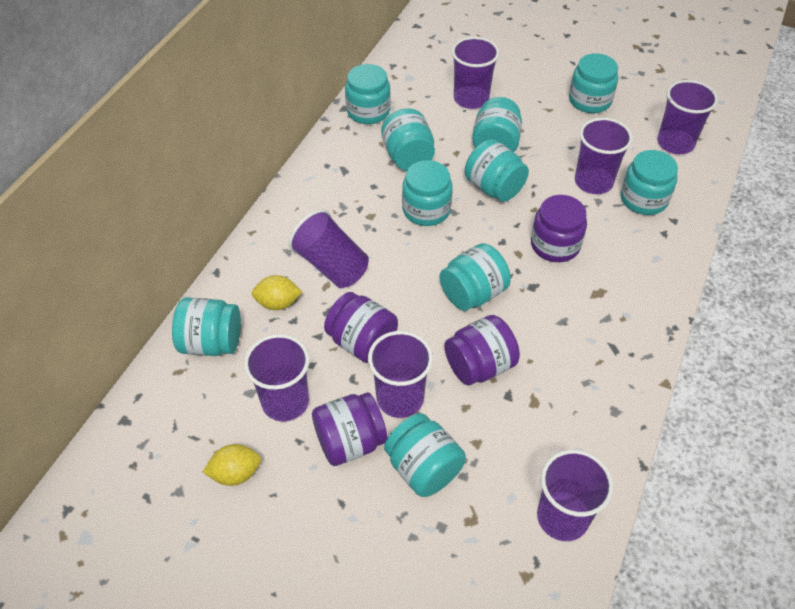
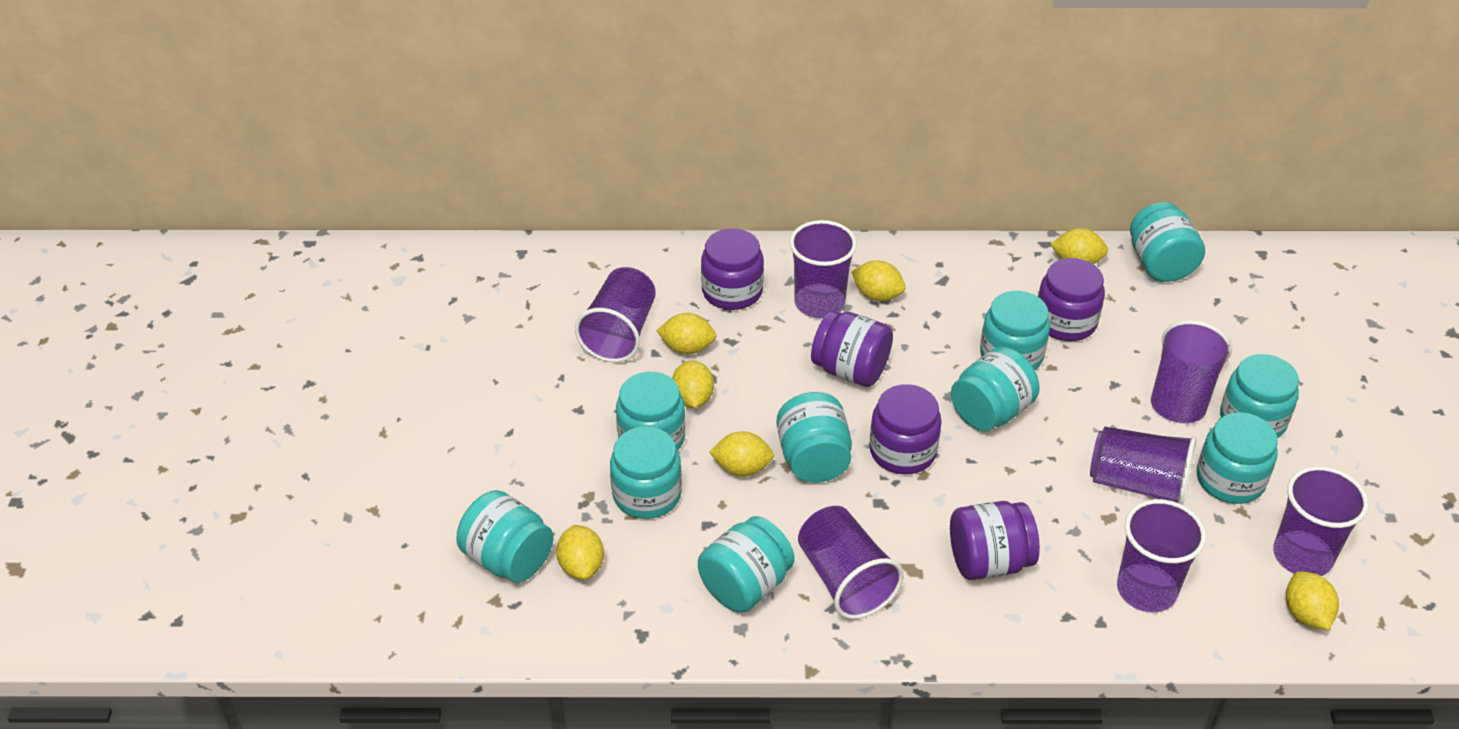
purple jar: [312,392,387,466] [324,292,398,363] [444,315,520,386] [531,195,587,262] = 4 -> [701,228,764,310] [811,310,893,387] [869,384,942,474] [950,501,1040,580] [1038,258,1105,341] = 5
yellow lemon: [203,444,261,486] [251,275,302,310] = 2 -> [556,525,604,580] [657,313,716,354] [672,360,714,408] [709,431,774,476] [851,260,905,301] [1050,228,1108,264] [1286,571,1339,630] = 7

